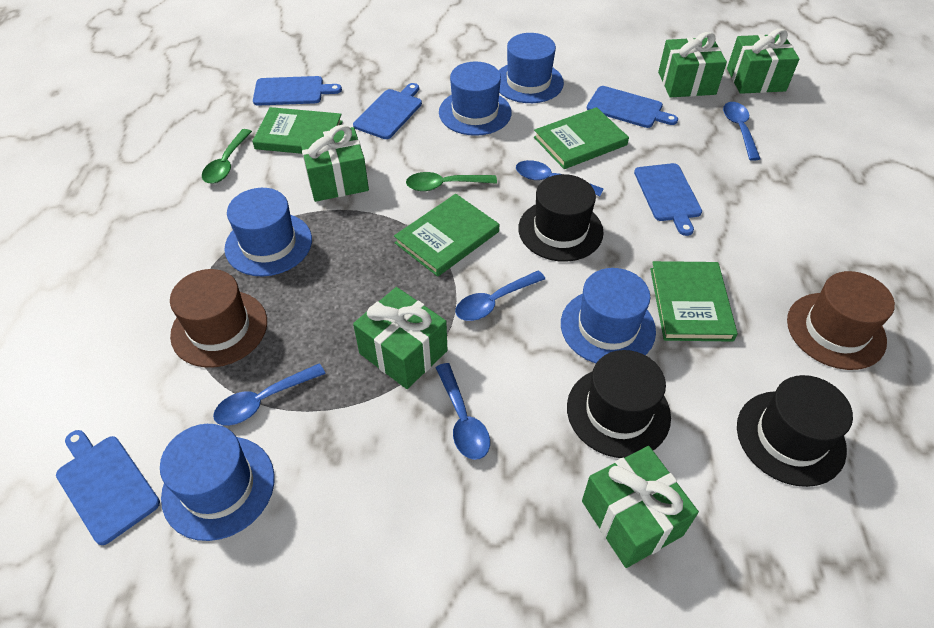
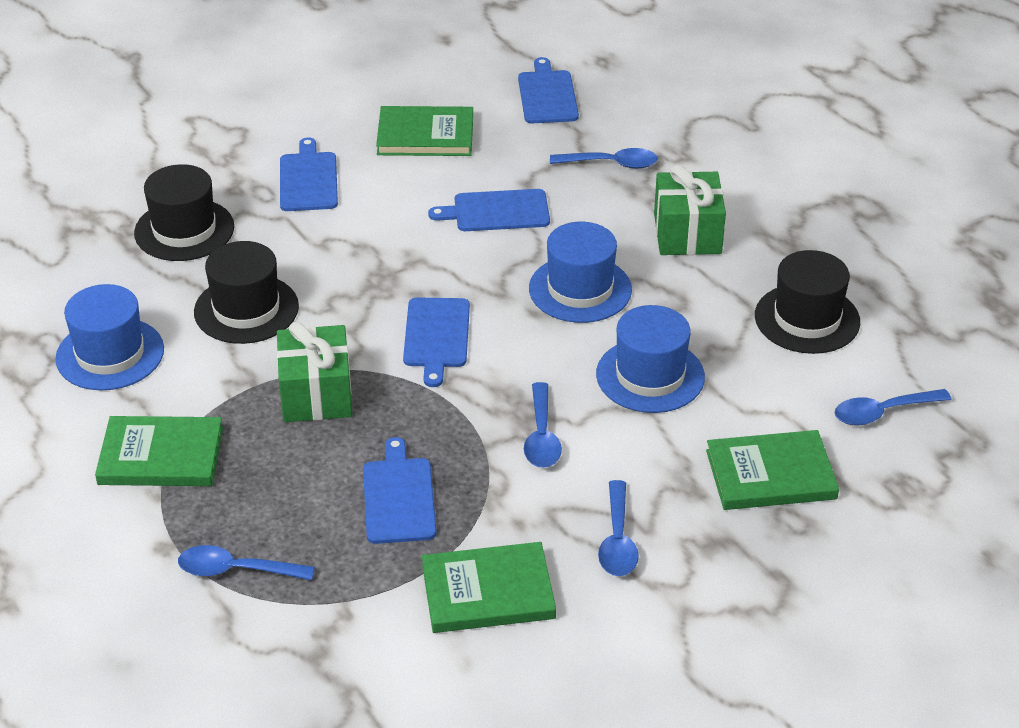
blue hat: [160,424,275,541] [224,188,312,276] [439,62,512,136] [499,33,564,103] [561,268,656,363] = 5 -> [55,284,164,390] [529,222,632,323] [596,305,705,413] = 3
brown hat: [170,269,267,368] [787,271,895,370] = 2 -> none = 0
green gift: [299,125,369,202] [353,287,448,389] [582,446,699,568] [658,32,727,98] [727,29,799,94] = 5 -> [277,322,352,422] [654,165,726,255] = 2
green spoon: [202,129,252,183] [406,172,497,191] = 2 -> none = 0

